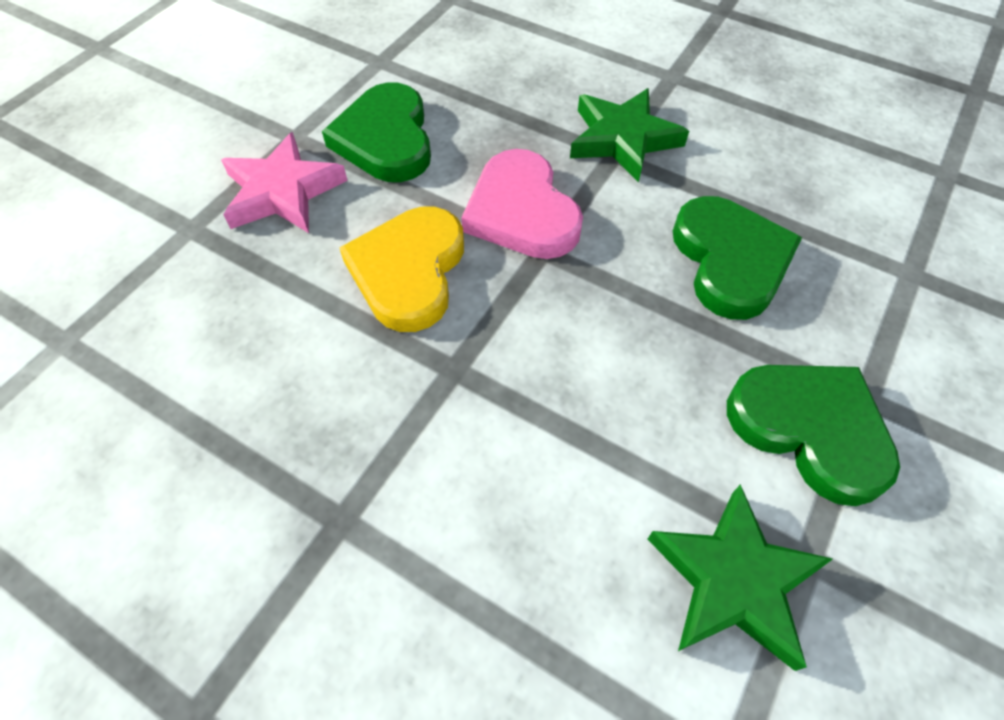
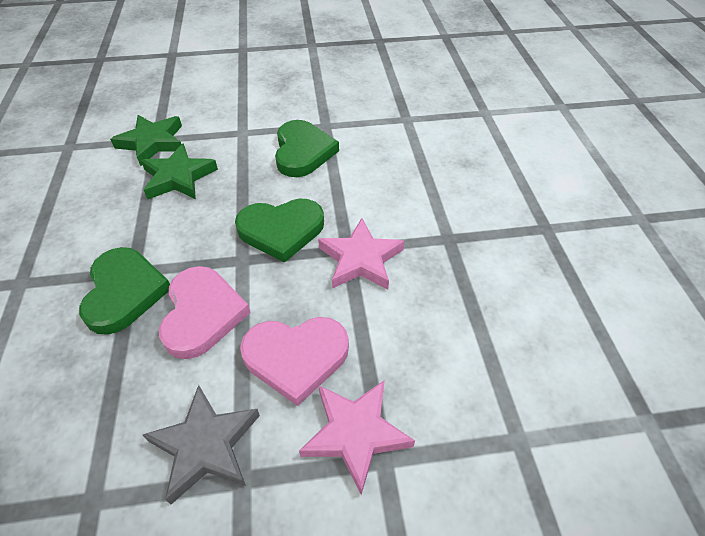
grey star: none = 0 -> [143,385,260,504] = 1
pink heart: [461,149,583,259] = 1 -> [159,266,251,359] [240,317,349,406] = 2
pink star: [221,132,348,233] = 1 -> [299,380,415,495] [318,218,405,289] = 2
yellow heart: [339,207,464,332] = 1 -> none = 0

